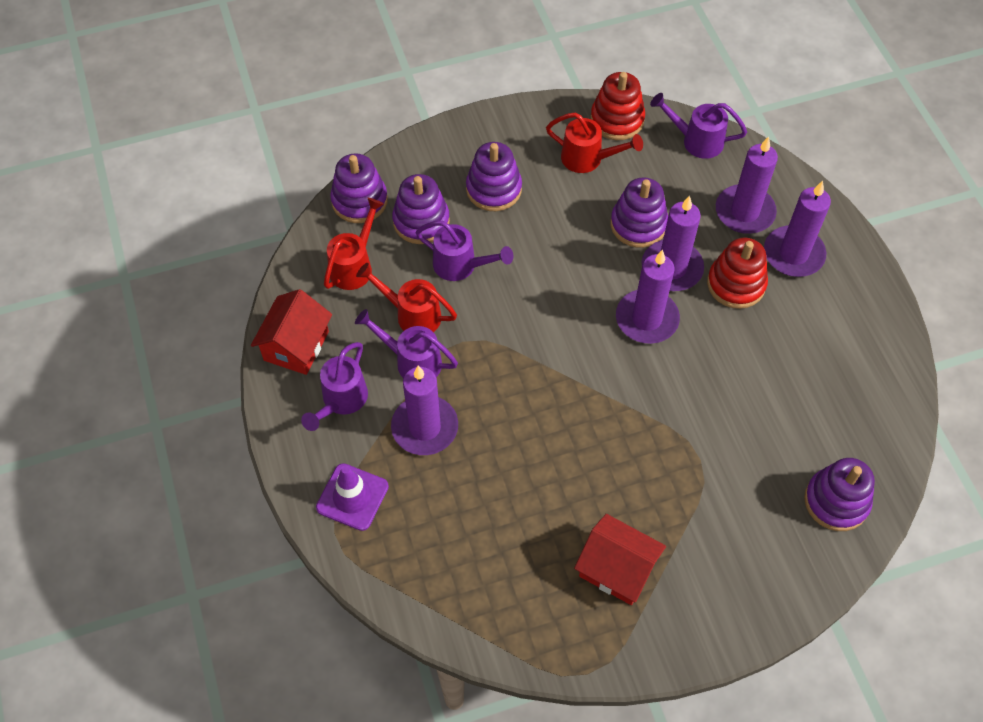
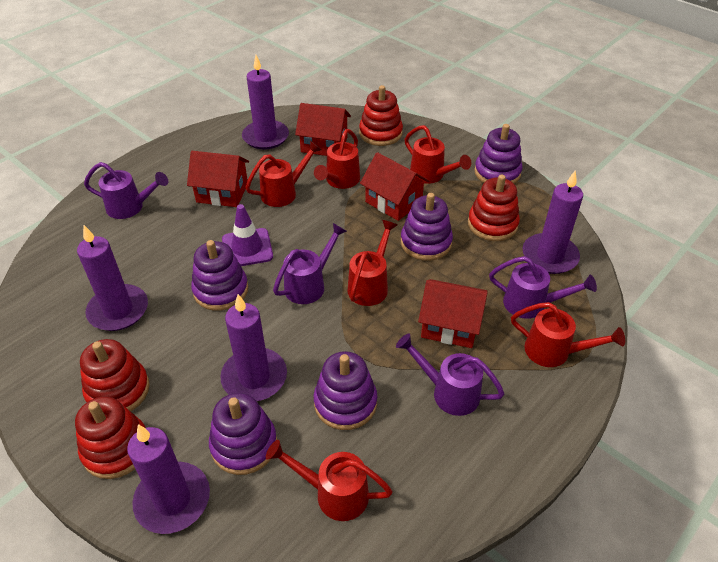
red house: [251,289,332,375] [574,514,666,605] = 2 -> [187,151,249,207] [295,103,351,156] [360,152,429,221] [418,279,488,348] = 4
red stacking toy: [590,72,645,140] [707,238,768,309] = 2 -> [75,397,146,479] [80,339,150,412] [359,85,403,146] [468,175,520,241] = 4
red watering can: [324,198,384,290] [356,263,457,332] [546,112,643,173] = 3 -> [245,141,322,207] [266,440,393,521] [314,129,360,189] [348,220,397,306] [405,125,471,184] [511,302,625,367] = 6

